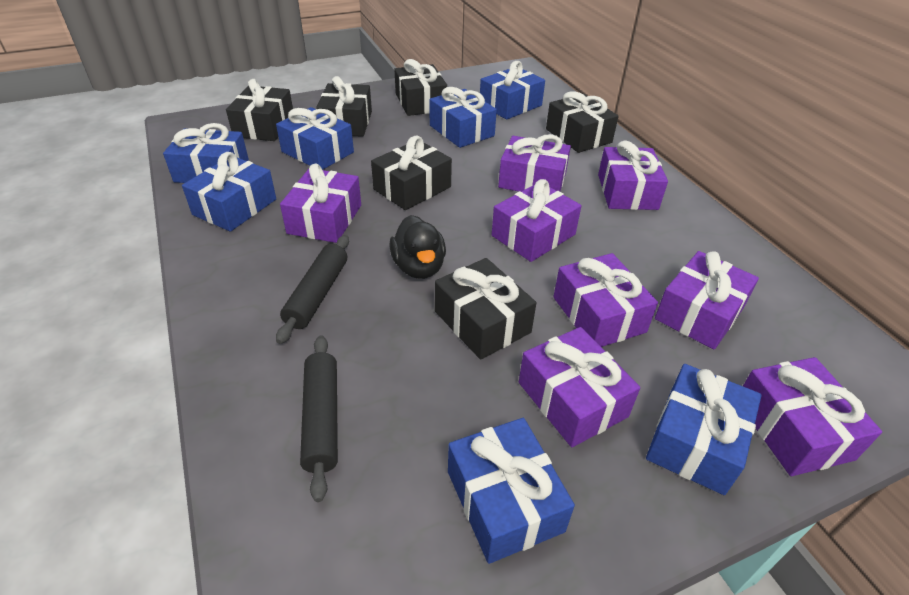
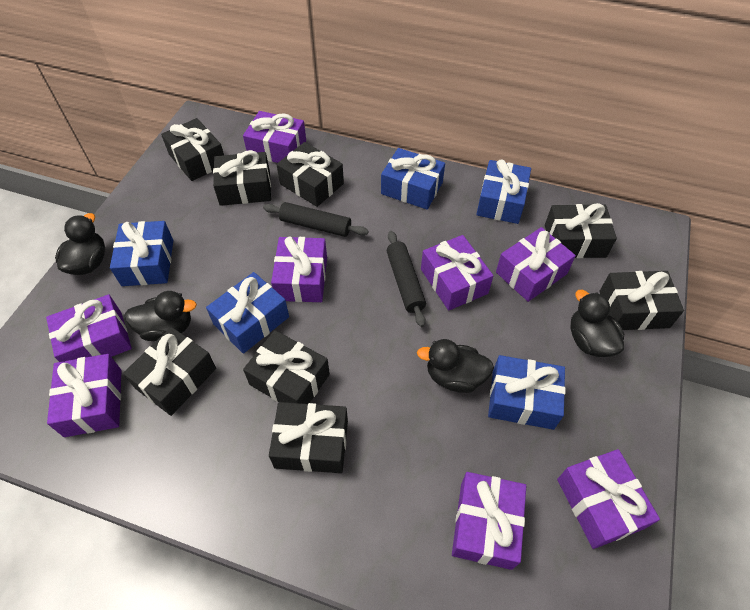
black duck: [389,215,446,279] = 1 -> [55,213,105,275] [124,291,197,341] [417,339,494,393] [570,290,624,357] = 4
black gift: [226,79,293,141] [316,76,372,137] [371,136,452,210] [394,59,447,116] [435,258,536,360] [546,91,619,153] = 6 -> [123,327,216,416] [161,118,224,181] [213,150,271,206] [243,330,330,404] [269,402,348,473] [276,142,344,207] [545,203,617,258] [599,271,684,330] = 8
blue gift: [163,123,249,183] [182,152,276,232] [276,107,354,170] [429,87,497,148] [448,418,575,564] [480,61,545,120] [646,364,762,495] = 7 -> [110,221,173,286] [206,272,289,354] [381,148,445,210] [476,159,531,224] [488,355,566,430] = 5

